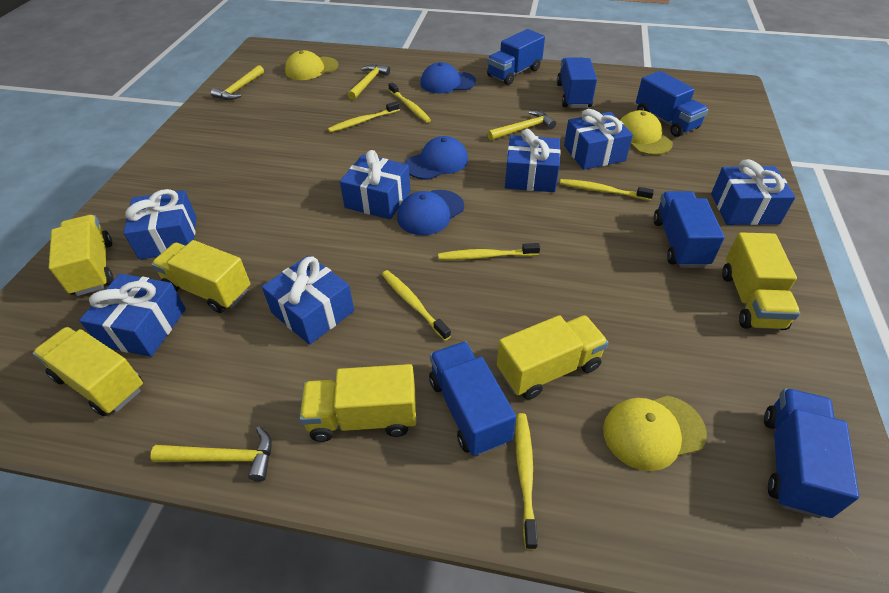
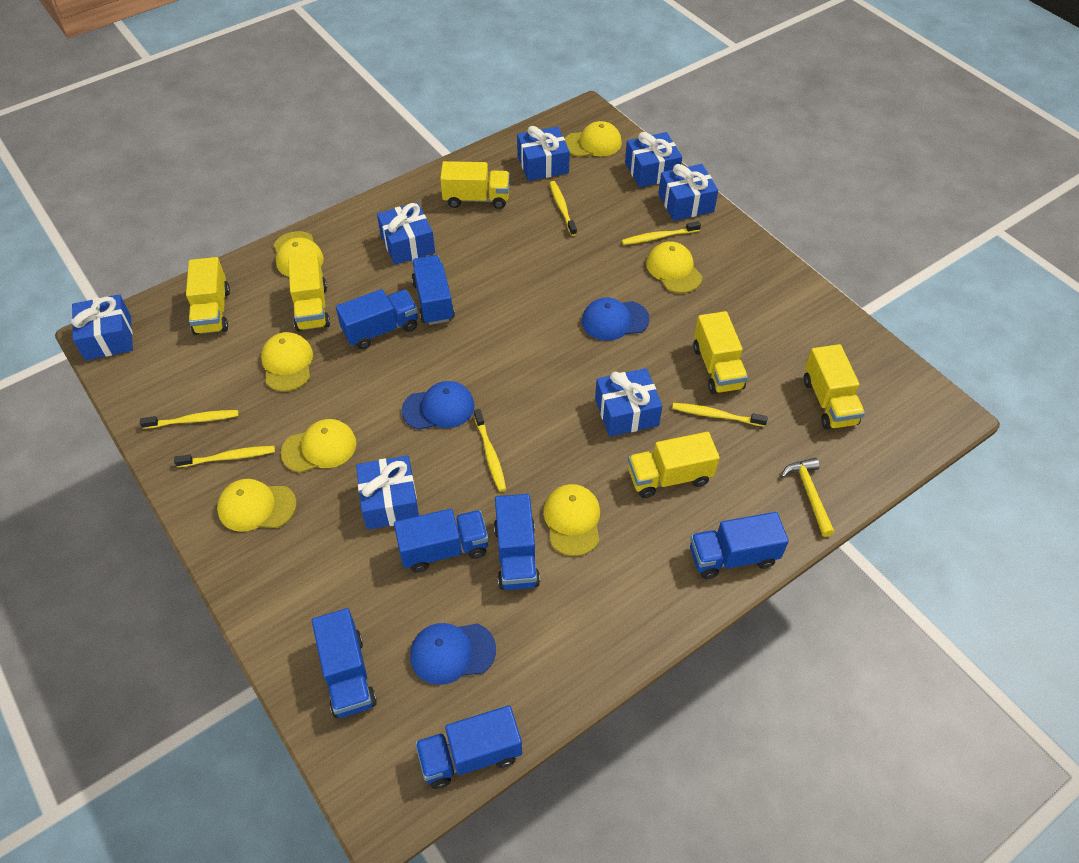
blue truck: [429,341,516,456] [487,29,545,85] [557,58,597,108] [636,71,708,137] [653,191,725,268] [764,388,859,518] = 6 -> [312,608,377,718] [336,289,418,349] [394,509,489,573] [412,255,455,325] [415,705,522,789] [494,494,540,590] [690,512,789,579] = 7
yellow cap: [285,50,338,80] [603,396,707,471] [620,110,673,155] = 3 -> [217,479,297,532] [261,332,313,392] [274,231,324,277] [281,419,357,473] [543,484,600,556] [565,121,622,157] [646,241,702,293] = 7
yellow hammer: [150,426,272,481] [211,65,264,100] [348,64,390,100] [487,111,556,140] = 4 -> [782,458,835,537] = 1

